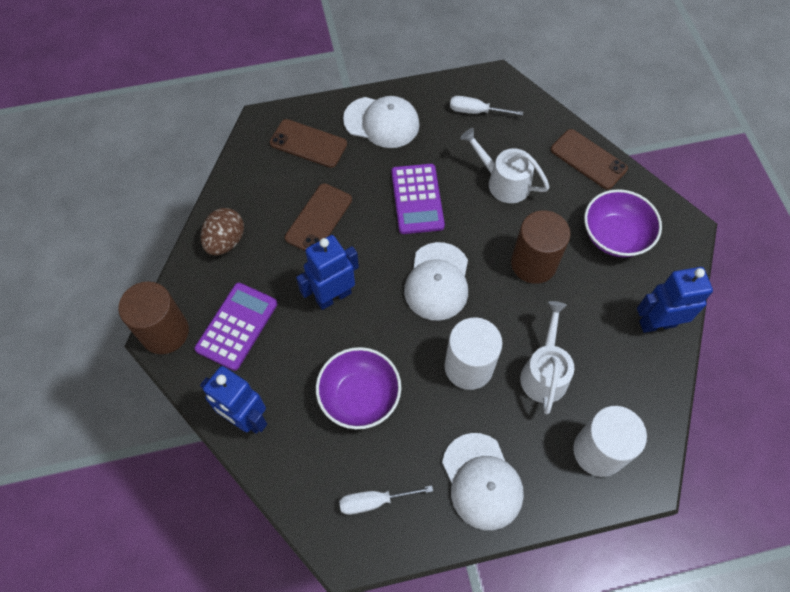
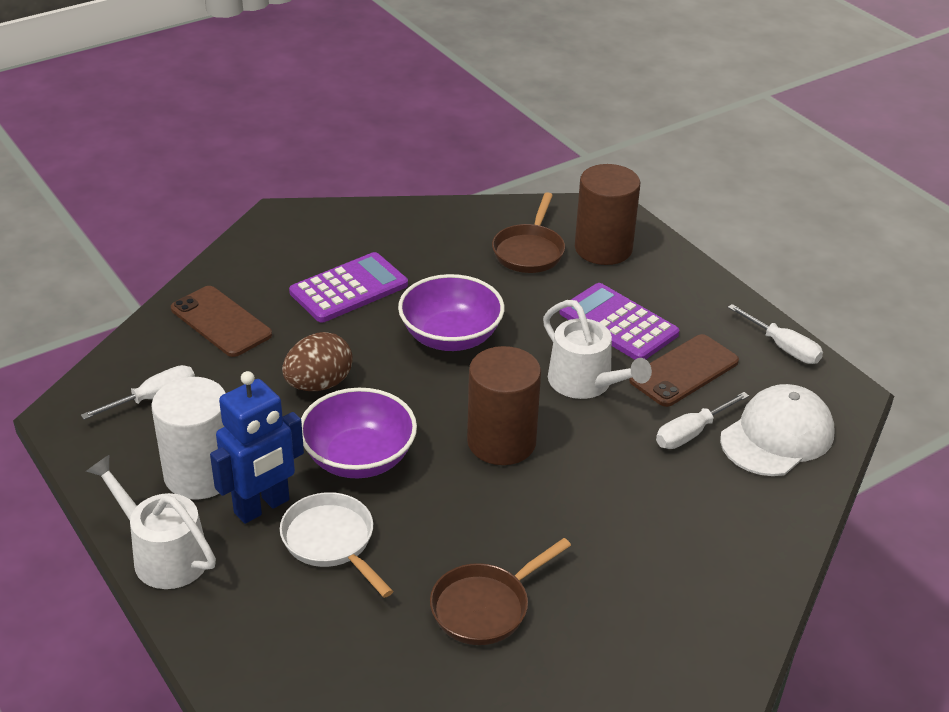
blue robot: [200,366,267,434] [296,235,359,310] [637,267,713,333] = 3 -> [210,371,304,524] = 1
brown pan: none = 0 -> [430,538,571,645] [492,192,565,273] = 2
brown phone: [270,119,347,168] [285,183,352,251] [551,129,628,190] = 3 -> [171,286,272,357] [629,334,739,407] = 2
white cap: [343,96,420,148] [404,242,468,320] [442,433,524,530] = 3 -> [720,384,835,476] = 1
white cylinder: [445,317,503,390] [573,406,647,477] = 2 -> [151,377,226,499] = 1
white pan: none = 0 -> [280,492,393,598] = 1
white screwdriver: [339,485,433,515] [450,96,523,116] = 2 -> [81,365,195,420] [656,392,749,449] [728,304,823,364] = 3

